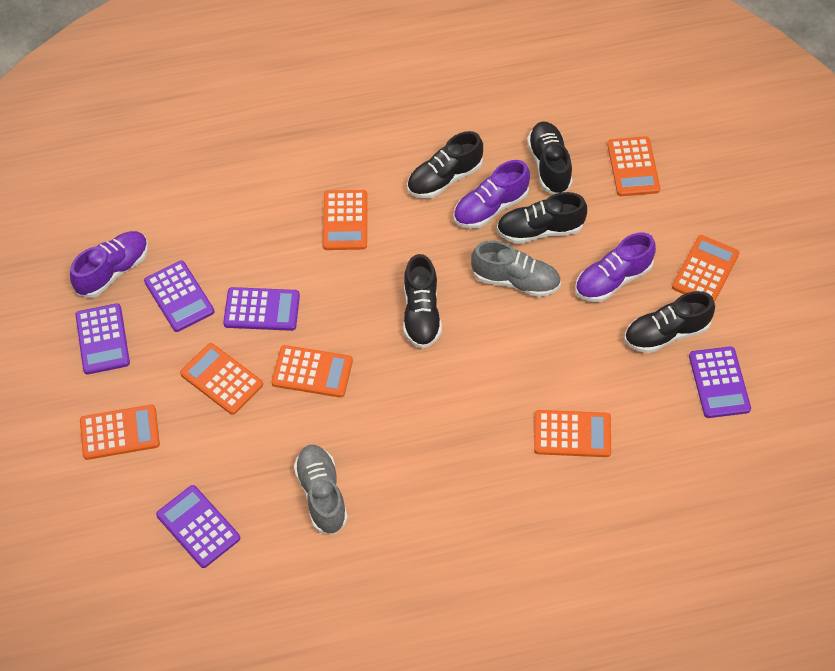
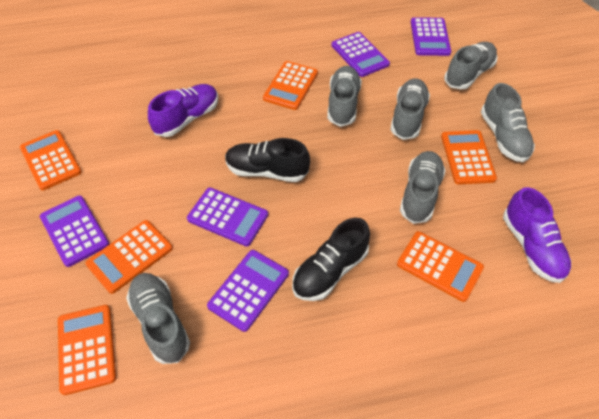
black shoe: [403,254,442,349] [407,131,483,199] [497,192,587,244] [527,122,573,194] [625,291,715,353] = 5 -> [225,138,310,182] [292,218,370,301] = 2
grey shoe: [294,445,348,535] [471,240,561,297] = 2 -> [126,273,190,364] [327,66,362,127] [390,78,430,140] [400,151,446,224] [444,42,498,90] [481,83,535,162] = 6
orange calculator: [80,405,160,460] [180,343,263,415] [272,345,353,398] [323,190,367,250] [534,410,611,457] [607,136,660,196] [672,235,740,303] = 7 -> [20,130,82,190] [58,305,116,395] [85,220,173,294] [263,61,318,110] [397,231,484,302] [441,130,497,185] = 6
purple shoe: [70,231,148,298] [453,160,530,229] [575,233,656,302] = 3 -> [148,84,218,137] [503,187,571,283] = 2

